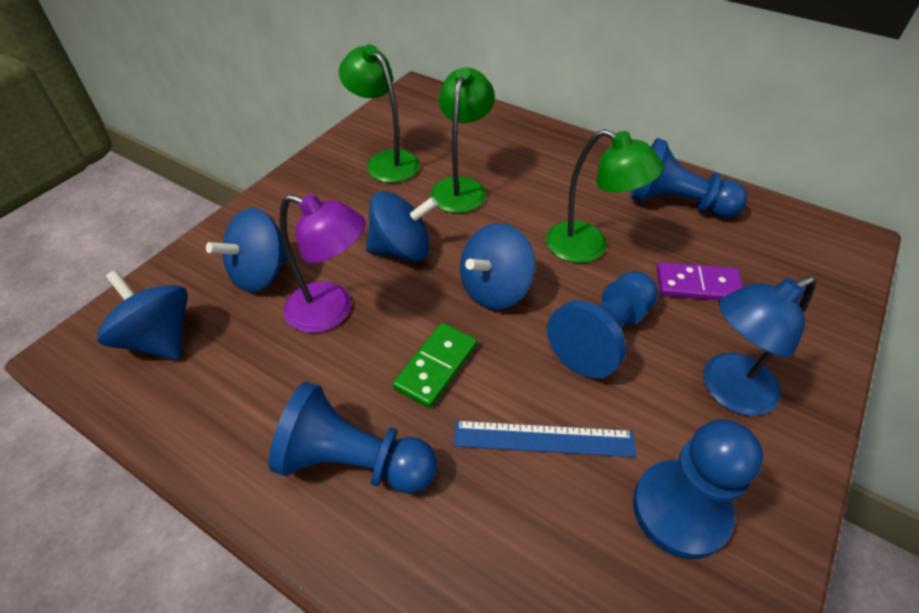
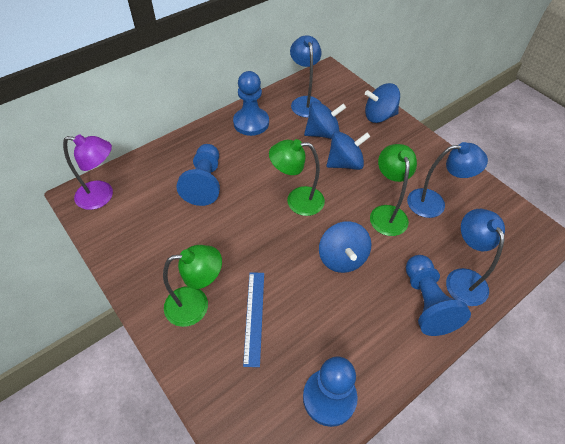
blue lamp: [703,276,817,416] = 1 -> [290,35,322,118] [407,142,488,218] [446,209,505,306] = 3
green domino: [393,323,477,408] = 1 -> none = 0
purple domino: [657,262,743,300] = 1 -> none = 0

